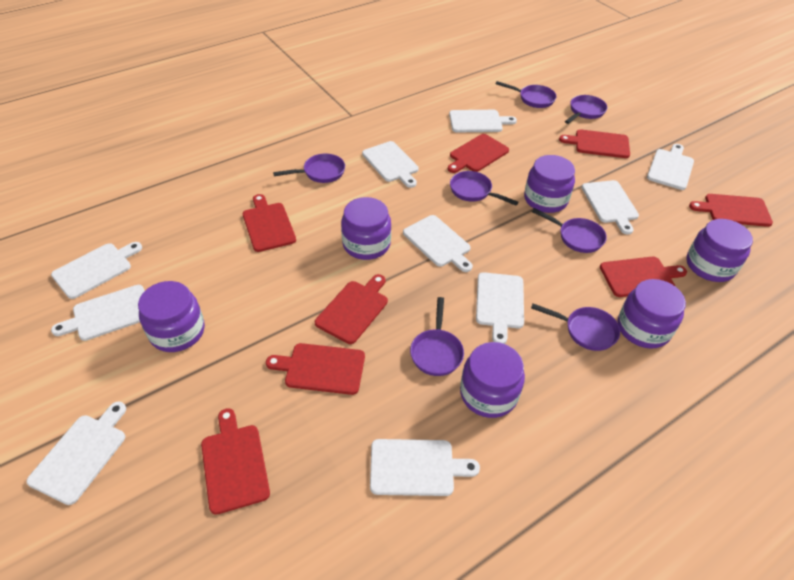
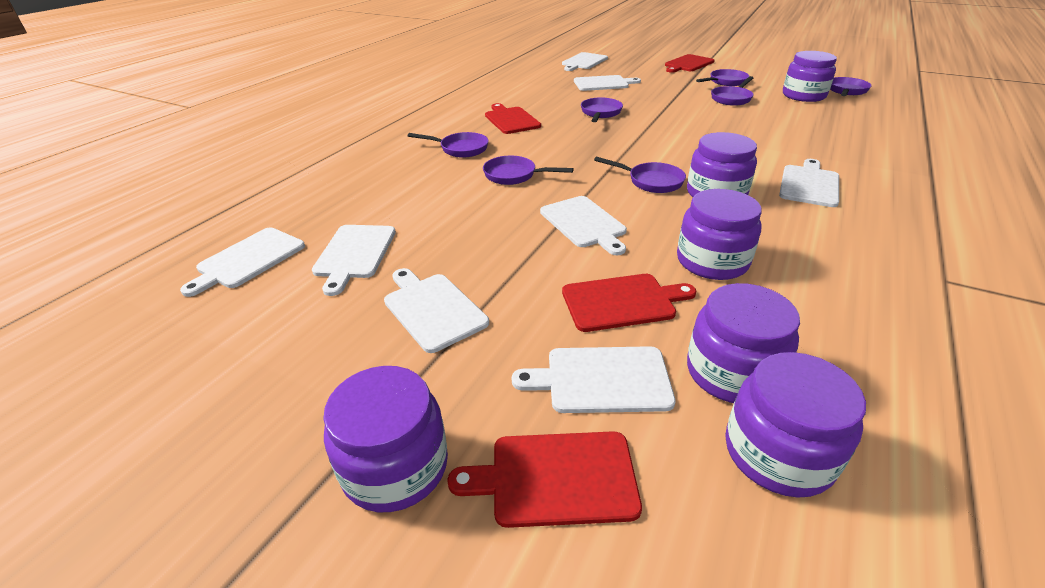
red cutting board: [201,408,270,515] [243,194,296,252] [266,343,365,395] [315,274,388,344] [448,134,509,173] [559,129,630,158] [600,257,687,297] [689,194,773,227] = 8 -> [447,431,642,528] [485,103,541,134] [562,274,696,332] [665,54,715,73] = 4
white cutting board: [26,401,126,505] [51,242,142,299] [51,285,145,341] [362,141,419,188] [370,439,480,496] [403,215,473,272] [449,110,517,133] [476,272,524,344] [581,180,639,235] [647,144,694,190] = 10 -> [180,227,305,297] [312,225,396,296] [384,268,489,353] [512,346,676,413] [540,196,627,255] [562,52,608,71] [574,75,641,91] [779,159,839,207] = 8

